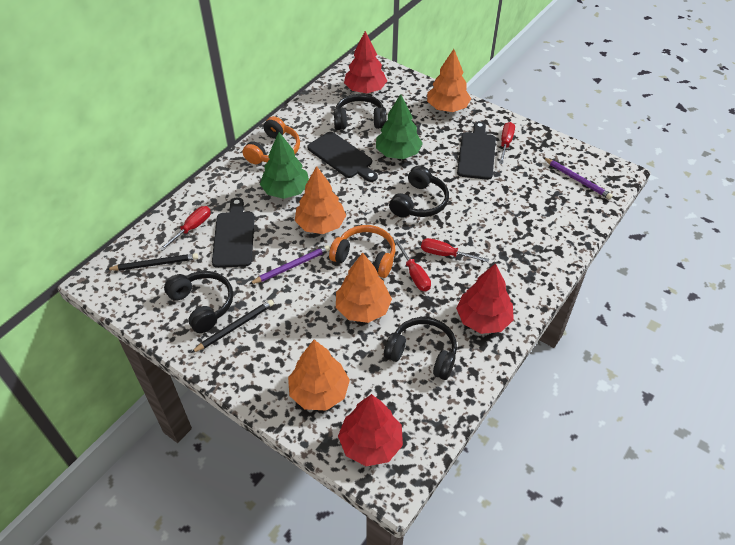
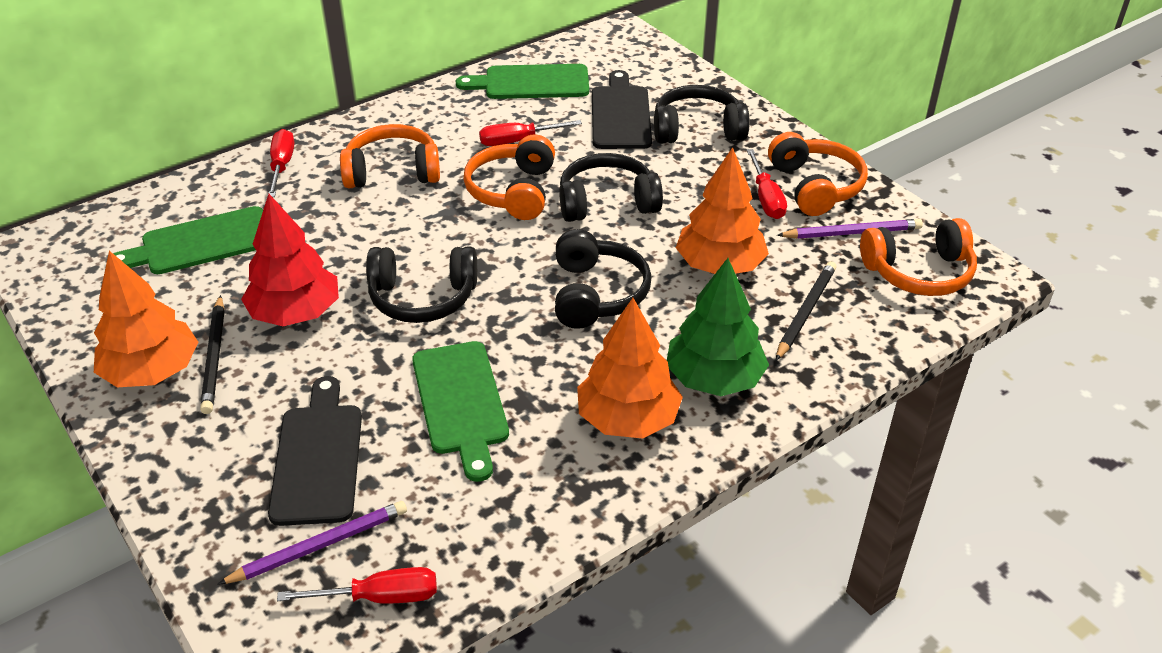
black cutting board: [212,197,255,268] [307,132,378,182] [457,121,496,180] = 3 -> [268,376,362,526] [592,70,652,149] = 2
green cutting board: none = 0 -> [113,206,263,274] [412,341,509,482] [456,64,589,99] = 3
green tree: [260,132,309,199] [376,94,423,159] = 2 -> [667,258,769,396] = 1
orange headphones: [243,116,300,164] [329,225,395,278] = 2 -> [340,124,440,188] [463,134,555,220] [768,132,868,216] [860,218,977,296] = 4
orange tree: [288,340,350,411] [295,166,346,234] [336,253,392,323] [427,49,471,112] = 4 -> [94,251,198,387] [577,298,683,438] [676,147,769,274] = 3
red tree: [338,394,403,466] [344,31,387,93] [456,263,514,334] = 3 -> [241,194,339,326] = 1

